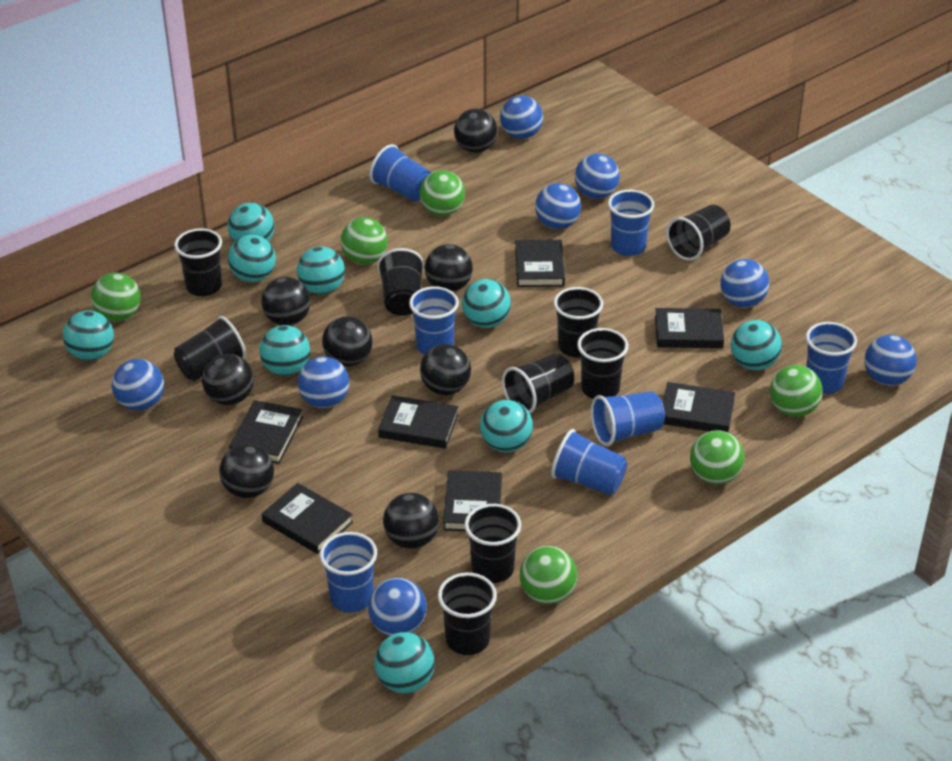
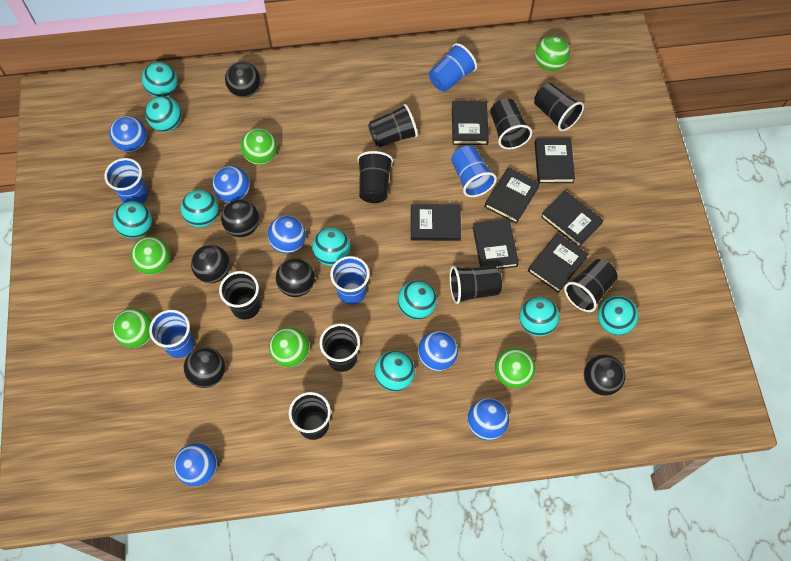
black ball: [202,354,254,405] [219,444,274,498] [261,277,311,326] [322,316,372,367] [383,493,439,549] [420,344,471,395] [425,244,473,292] [454,109,497,153] = 8 -> [184,347,225,388] [191,245,230,283] [221,200,259,237] [225,62,260,98] [276,258,315,297] [584,355,626,396] = 6
blue ball: [112,359,164,411] [298,356,349,408] [368,578,427,636] [500,96,543,139] [535,183,581,229] [575,153,620,199] [720,259,769,308] [864,335,917,386] = 8 -> [109,116,147,152] [174,443,217,487] [212,166,250,203] [268,216,306,254] [418,331,458,371] [467,398,509,440] = 6
blue cup: [320,532,377,613] [370,144,431,201] [409,286,459,355] [551,429,627,495] [591,391,665,446] [608,190,654,256] [806,322,857,394] = 7 -> [104,158,148,204] [149,310,194,358] [330,256,370,305] [429,43,477,92] [451,146,497,197] = 5

